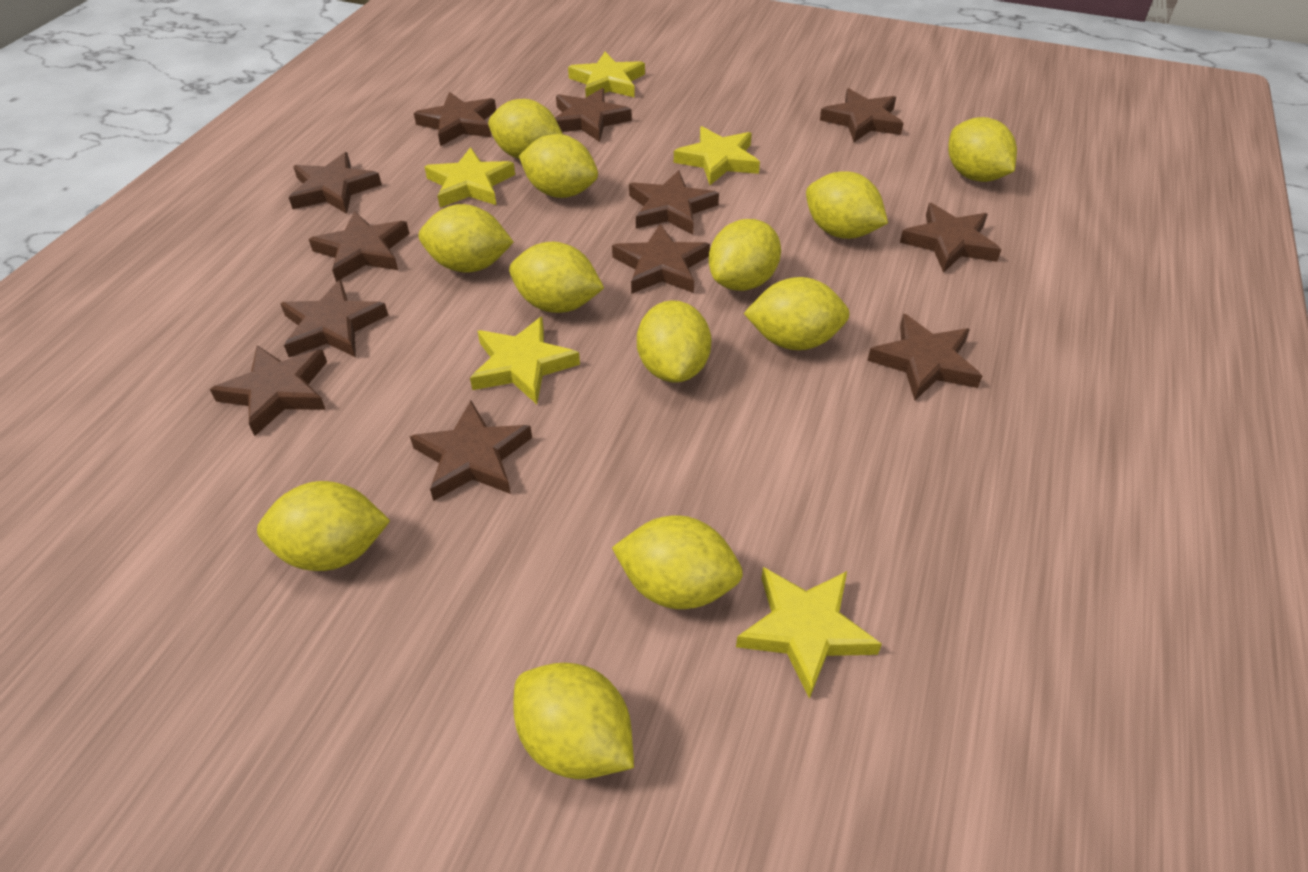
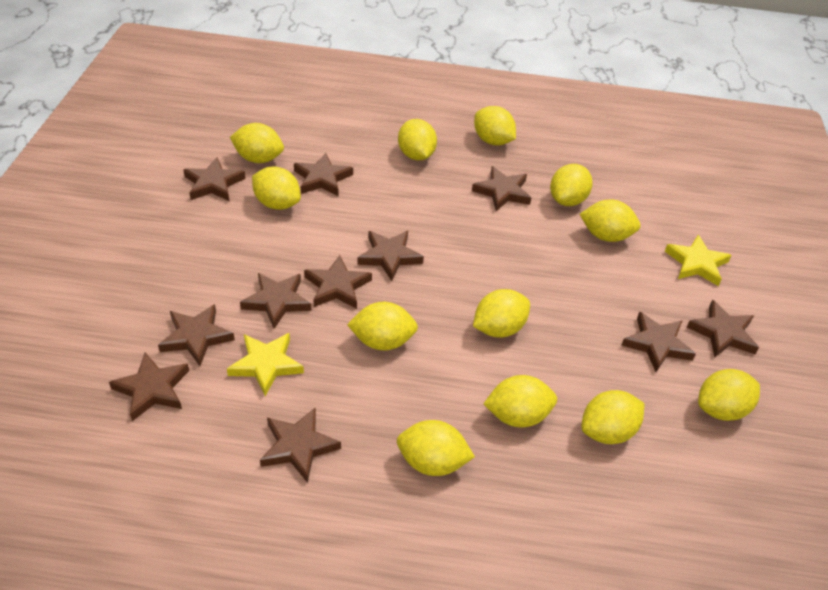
brown star: [210,345,327,436] [280,279,388,357] [289,152,382,214] [309,211,409,282] [410,401,532,501] [414,92,496,146] [555,88,632,142] [612,224,710,294] [629,170,719,235] [820,88,904,142] [867,313,982,401] [900,203,1002,273] = 12 -> [109,353,189,421] [158,304,235,366] [183,157,246,201] [240,273,312,329] [260,407,341,483] [294,153,353,196] [304,255,372,309] [357,230,424,281] [472,166,531,211] [621,312,696,372] [686,300,759,358] = 11
yellow star: [425,147,515,208] [470,317,580,404] [568,52,645,98] [674,126,760,185] [736,567,882,699] = 5 -> [227,333,304,396] [665,235,732,286] = 2

